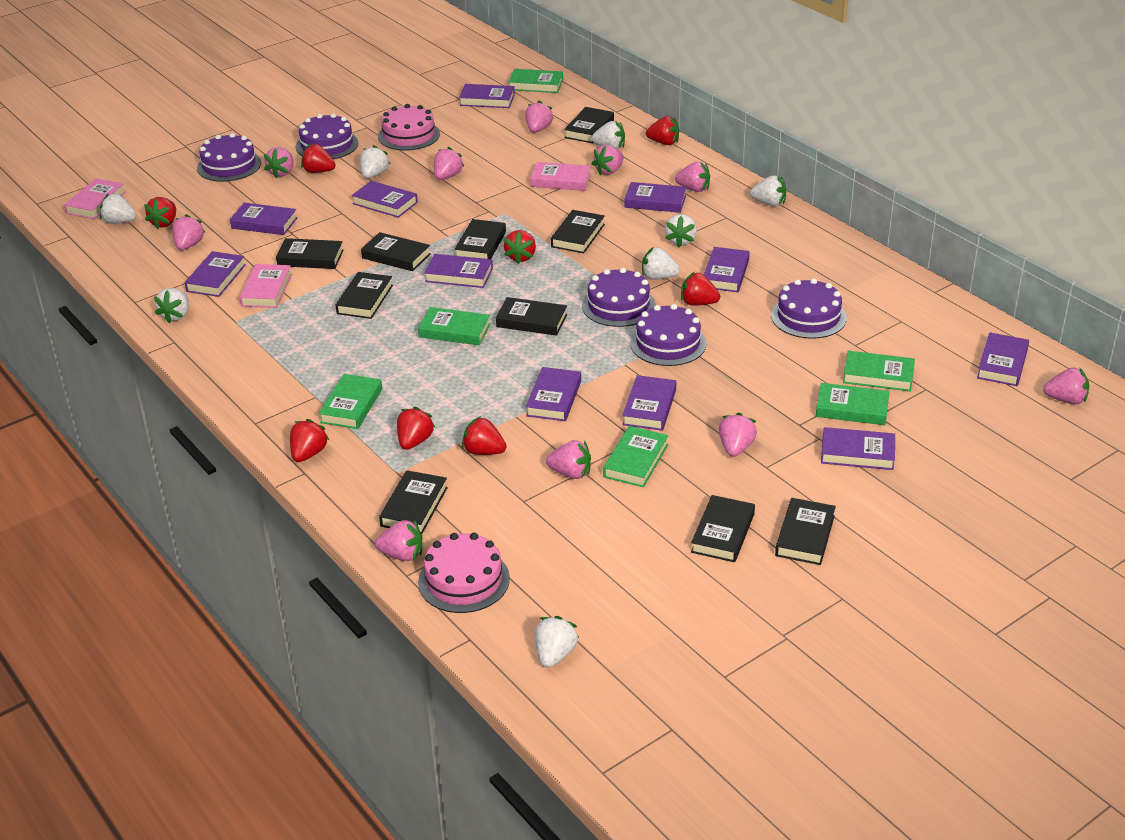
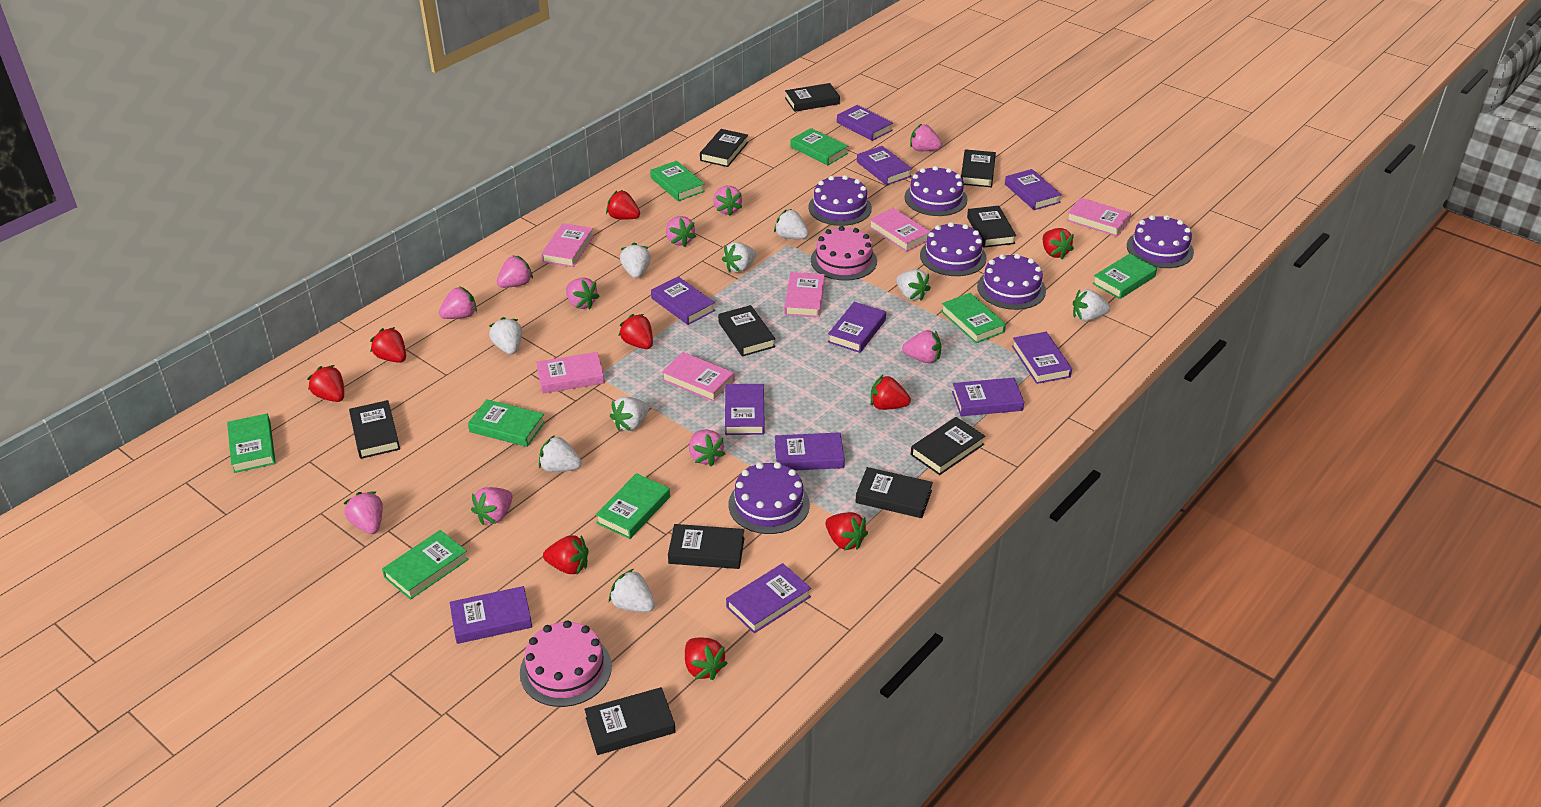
green book: [319,374,382,429] [418,307,491,345] [509,69,563,93] [603,426,668,487] [816,383,890,425] [843,351,915,391] = 6 -> [227,414,276,473] [382,530,469,600] [468,399,545,447] [595,473,670,539] [650,161,705,201] [790,128,848,165] [941,293,1006,343] [1092,254,1157,299] = 8
pink book: [64,178,126,219] [239,264,292,308] [530,162,591,191] = 3 -> [536,352,605,394] [541,223,594,267] [662,352,735,402] [784,272,825,317] [869,208,930,252] [1066,197,1131,237] = 6
purple cake: [197,133,261,182] [296,113,358,159] [582,268,656,327] [630,304,706,366] [771,278,847,339] = 5 -> [729,462,810,534] [808,175,872,226] [904,166,968,216] [920,222,987,276] [977,254,1046,310] [1127,215,1194,268] = 6
red strawberry: [144,197,176,229] [290,419,329,462] [301,144,336,173] [397,407,435,450] [462,416,507,455] [504,230,536,264] [646,116,679,145] [681,272,720,306] = 8 -> [307,365,344,402] [370,327,406,363] [543,535,589,574] [606,190,640,220] [619,314,653,349] [685,638,728,680] [826,512,868,551] [871,375,911,410] [1043,228,1074,259] = 9
white strawberry: [100,193,137,224] [154,288,189,323] [360,145,390,179] [535,616,579,668] [591,121,625,149] [642,247,680,280] [665,214,697,248] [750,175,786,206] = 8 -> [489,317,522,355] [539,435,582,472] [609,569,655,612] [610,397,649,431] [620,243,651,278] [722,242,756,273] [774,209,809,239] [896,269,931,301] [1073,289,1110,321] = 9

